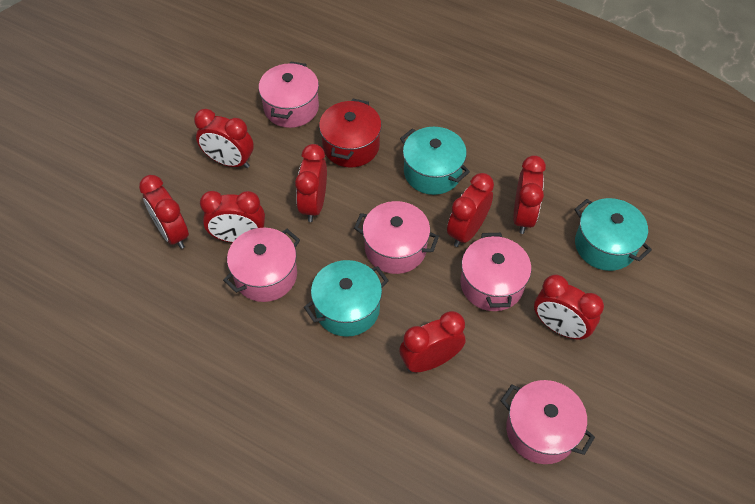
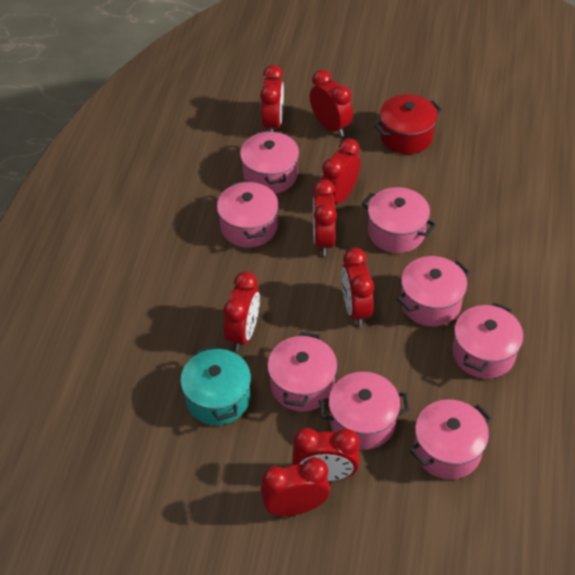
pink pot: [223,228,300,302] [259,61,319,128] [354,201,439,274] [461,233,531,311] [500,380,595,464] = 5 -> [217,180,279,248] [240,130,299,194] [267,332,338,412] [319,372,410,450] [361,187,436,253] [397,256,470,326] [410,399,492,479] [452,302,524,379] = 8
turquoise pot: [304,260,389,337] [400,127,470,195] [574,198,652,271] = 3 -> [180,345,251,425] = 1

